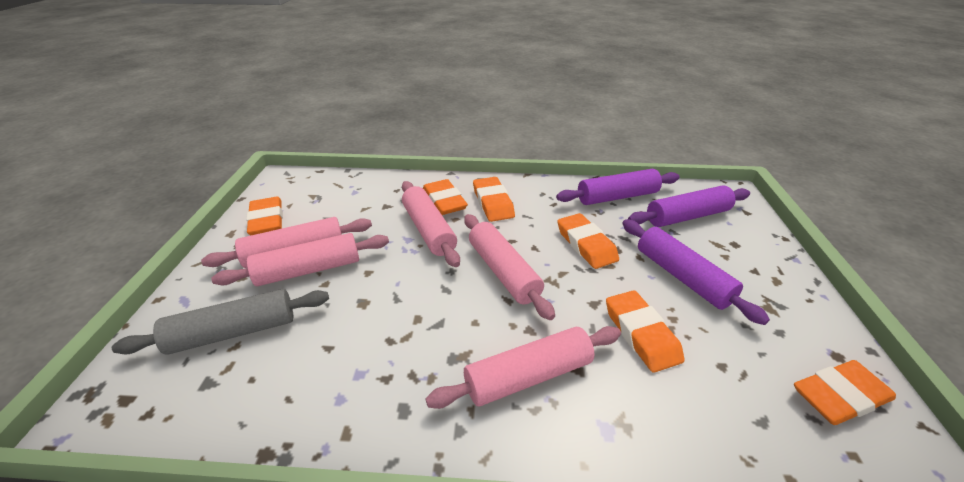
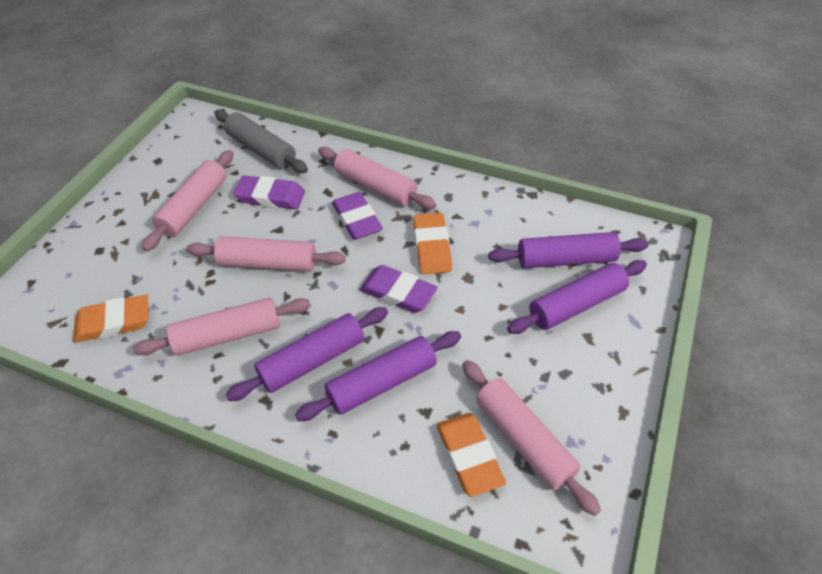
orange eraser: [246,197,283,236] [423,179,468,215] [473,177,515,222] [557,213,619,269] [606,290,684,373] [794,360,896,425] = 6 -> [73,295,148,343] [413,213,452,274] [437,413,506,497] = 3
purple eraser: none = 0 -> [233,175,305,209] [332,192,383,240] [359,265,437,313] = 3
purple rolling pin: [556,169,680,205] [622,219,770,325] [628,185,750,227] = 3 -> [225,307,388,401] [295,331,461,421] [488,232,648,268] [507,260,647,334] = 4

